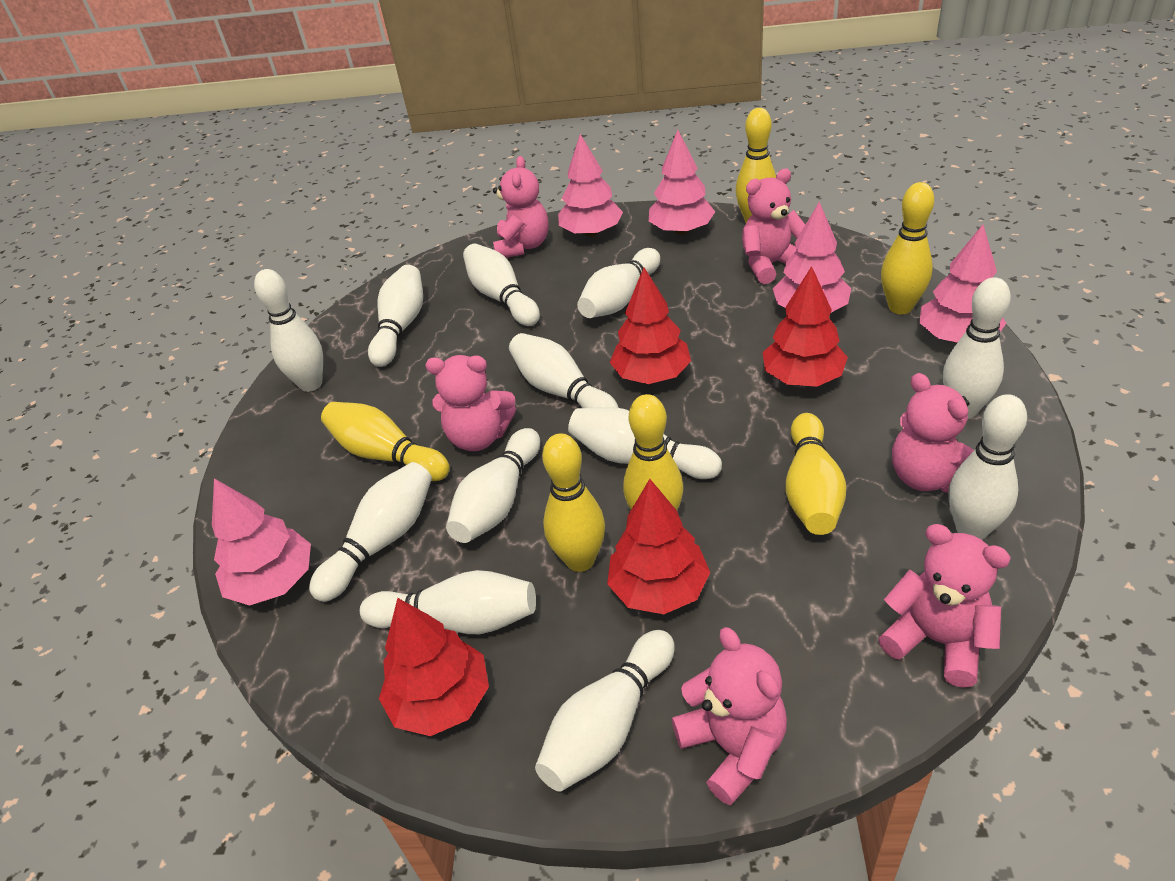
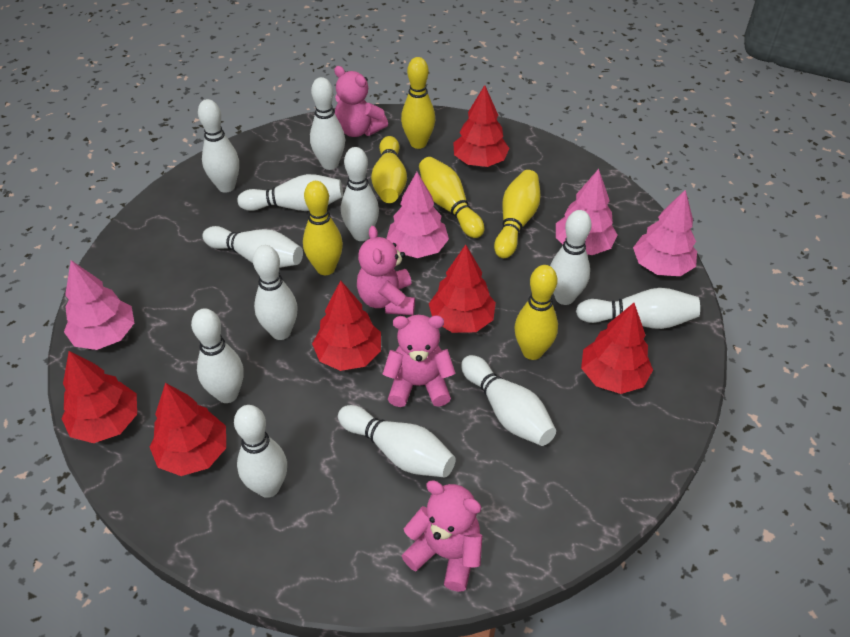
pink teddy bear: [425,355,516,451] [493,156,549,258] [672,627,787,805] [742,169,805,284] [878,524,1011,688] [892,373,974,493] = 6 -> [334,66,388,137] [357,226,415,315] [382,315,456,407] [401,480,482,592] = 4
pink tree: [212,478,311,606] [558,134,623,237] [649,130,715,235] [773,202,851,312] [919,224,1006,343] = 5 -> [64,260,134,350] [386,172,449,258] [556,169,617,255] [633,189,697,276] = 4
red tree: [379,598,489,736] [607,479,710,614] [610,267,691,384] [763,266,848,387] = 4 -> [61,351,137,443] [150,383,226,476] [312,280,381,371] [429,245,496,333] [453,85,509,167] [581,303,653,394] = 6

